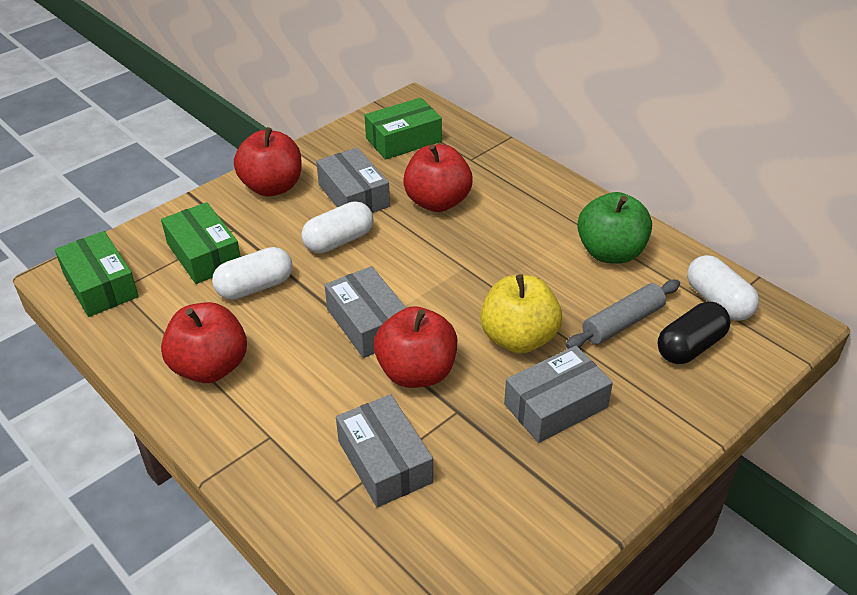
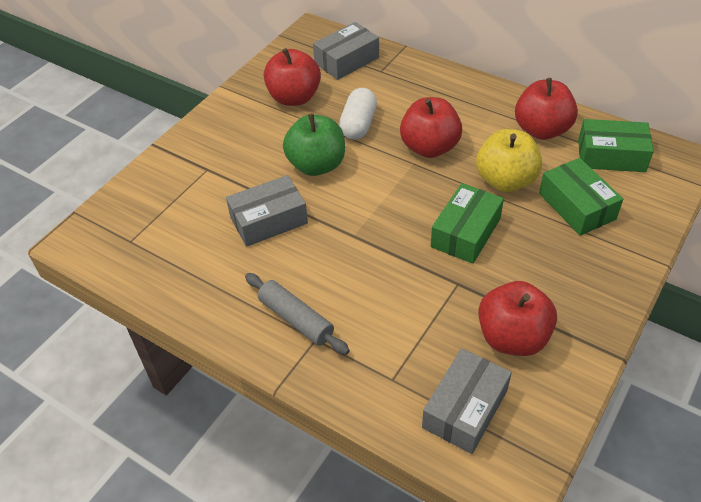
black capsule: [658,302,731,364] = 1 -> none = 0
grey box: [316,147,390,213] [325,266,406,358] [336,394,433,507] [504,346,613,443] = 4 -> [226,175,308,247] [313,22,379,80] [422,348,512,454] = 3
white capsule: [212,247,293,300] [301,201,373,254] [687,255,759,321] = 3 -> [339,88,377,140] = 1

